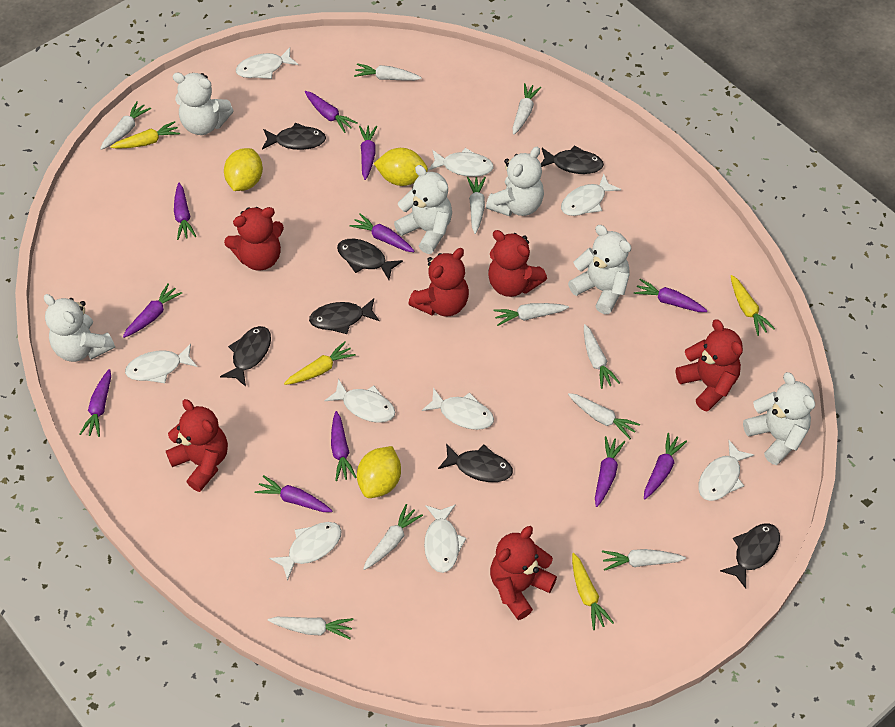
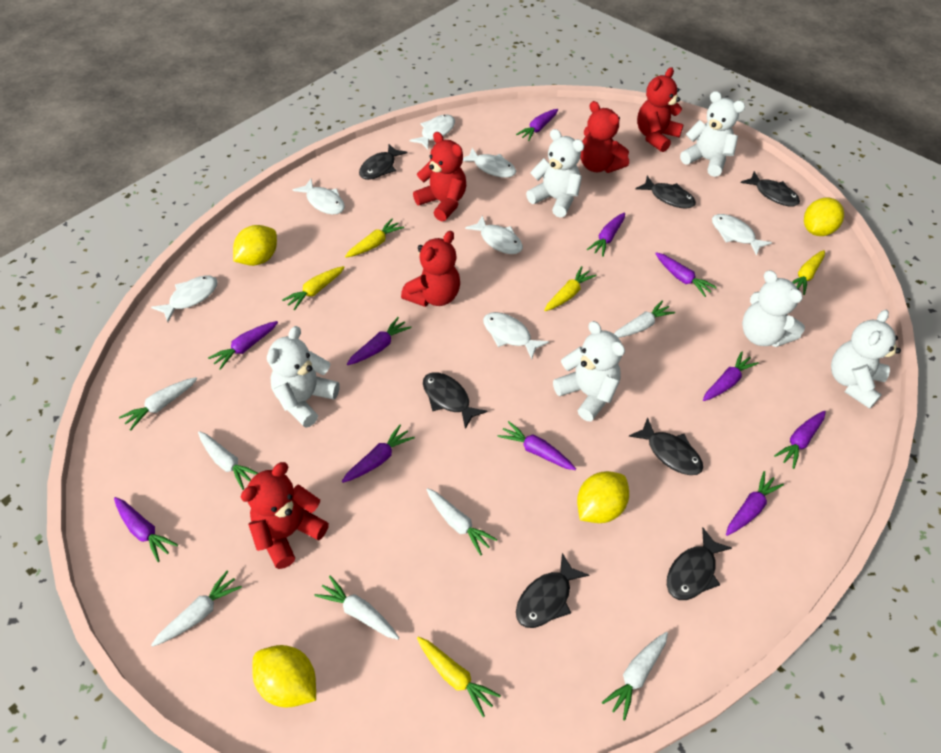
red teddy bear: [166,399,228,492] [224,207,284,271] [408,248,469,317] [488,230,547,297] [490,526,557,620] [676,319,743,412] = 6 -> [241,462,329,569] [401,231,460,307] [413,132,466,221] [580,101,629,173] [637,67,684,152] = 5
white carrot: [100,101,151,150] [268,617,353,639] [354,63,422,81] [363,504,423,570] [467,177,486,234] [493,303,569,326] [512,83,541,135] [568,393,640,439] [584,324,620,389] [602,549,686,571] = 10 -> [119,377,197,430] [151,571,242,647] [198,431,258,490] [315,576,399,640] [426,488,497,556] [602,632,668,721] [614,301,675,338] = 7
white fish: [125,344,198,383] [236,48,298,79] [269,522,342,581] [324,379,395,423] [422,388,494,430] [424,504,467,573] [428,148,494,177] [561,174,621,216] [698,440,754,501] = 9 -> [151,275,217,322] [293,179,345,214] [409,114,455,149] [463,148,516,178] [465,215,523,254] [483,312,549,360] [712,214,772,256] = 7
yellow carrot: [110,121,180,149] [284,342,356,385] [572,553,614,630] [731,275,775,336] = 4 -> [282,266,345,310] [345,219,404,258] [417,637,501,717] [544,266,597,311] [792,250,825,295] = 5
yellow lemon: [224,148,263,191] [357,446,401,498] [373,148,428,186] = 3 -> [233,225,277,266] [252,645,316,707] [577,471,629,523] [804,197,844,236] = 4

